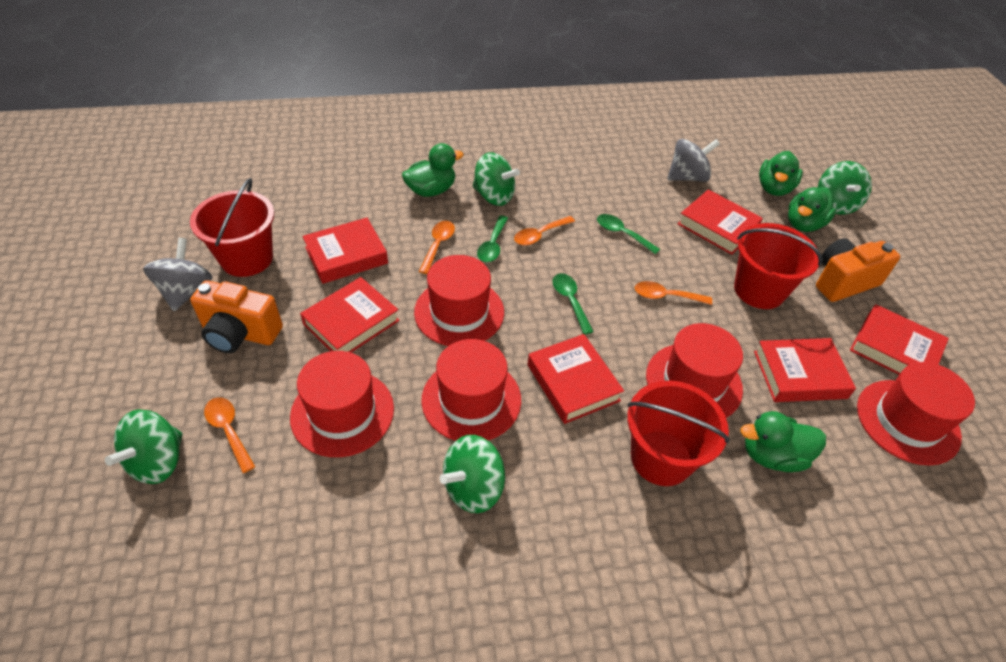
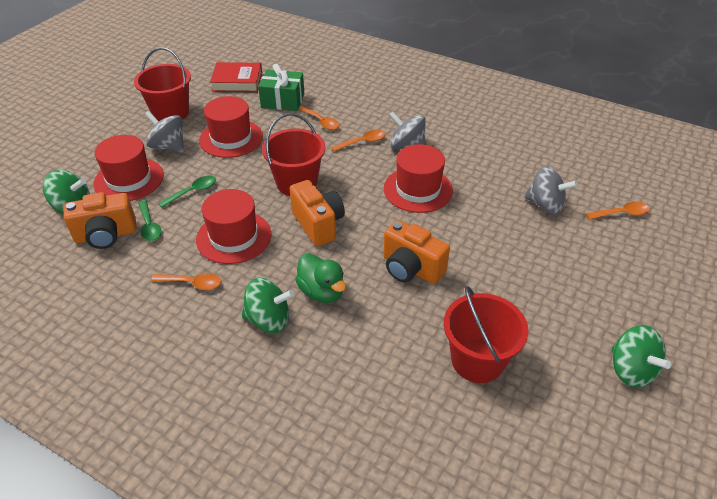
green duck: [402,143,464,197] [740,411,826,472] [759,151,803,196] [788,187,836,232] = 4 -> [295,253,346,303] = 1
green gift: none = 0 -> [258,64,304,111] = 1
green spinning top: [105,409,183,484] [440,435,505,513] [473,152,520,206] [818,161,872,215] = 4 -> [43,170,90,214] [241,278,294,333] [611,325,671,388] = 3
green spoon: [477,216,508,262] [553,273,594,334] [597,214,660,254] = 3 -> [138,200,161,241] [158,176,216,208] = 2
grey spinning top: [143,238,213,311] [667,139,720,182] = 2 -> [145,111,184,153] [389,111,426,149] [524,166,578,214] = 3
orange camera: [190,280,283,353] [816,238,900,302] = 2 -> [63,192,136,249] [289,180,345,246] [383,220,450,284] = 3
red book: [300,277,400,352] [303,218,388,284] [528,334,624,424] [677,189,763,255] [754,338,856,402] [850,304,949,375] = 6 -> [210,62,262,92] = 1
red hat: [290,351,394,457] [414,255,504,346] [421,339,521,441] [646,323,743,418] [857,362,975,466] = 5 -> [94,135,164,201] [196,189,271,264] [199,96,263,158] [384,144,453,213] = 4

